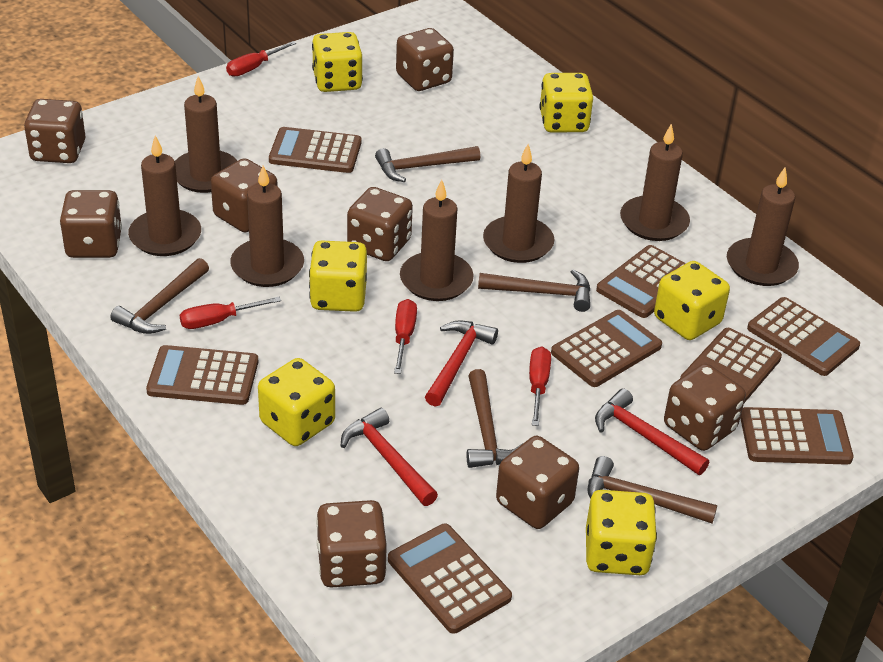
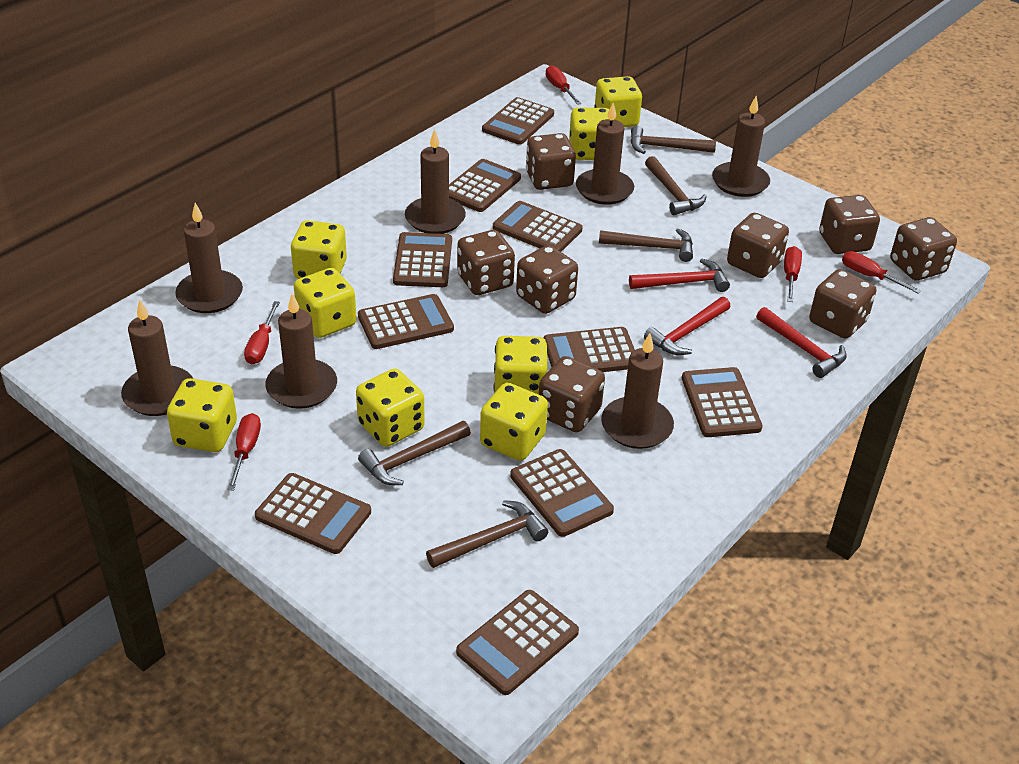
brown calculator: [146,345,258,405] [269,127,361,173] [388,524,512,634] [551,310,662,387] [596,245,686,318] [680,328,782,403] [740,407,854,465] [747,297,860,376] = 8 -> [255,473,371,554] [358,294,454,349] [393,232,452,287] [449,159,521,212] [456,590,579,695] [482,97,554,144] [493,201,582,252] [510,449,614,537] [544,327,635,372] [682,367,762,437] = 10
red screwdriver: [180,297,281,329] [226,41,296,77] [394,299,417,374] [529,347,551,426] = 4 -> [227,413,261,491] [244,301,280,365] [546,65,581,105] [784,246,802,302] [842,251,921,294] = 5
yellow dice: [258,358,335,446] [309,241,367,312] [312,32,363,92] [539,73,593,133] [586,490,657,575] [654,261,730,340] = 6 -> [167,378,237,452] [291,220,347,279] [294,268,357,338] [356,369,425,447] [480,383,548,461] [493,336,548,395] [569,108,609,160] [594,76,642,127] = 8

